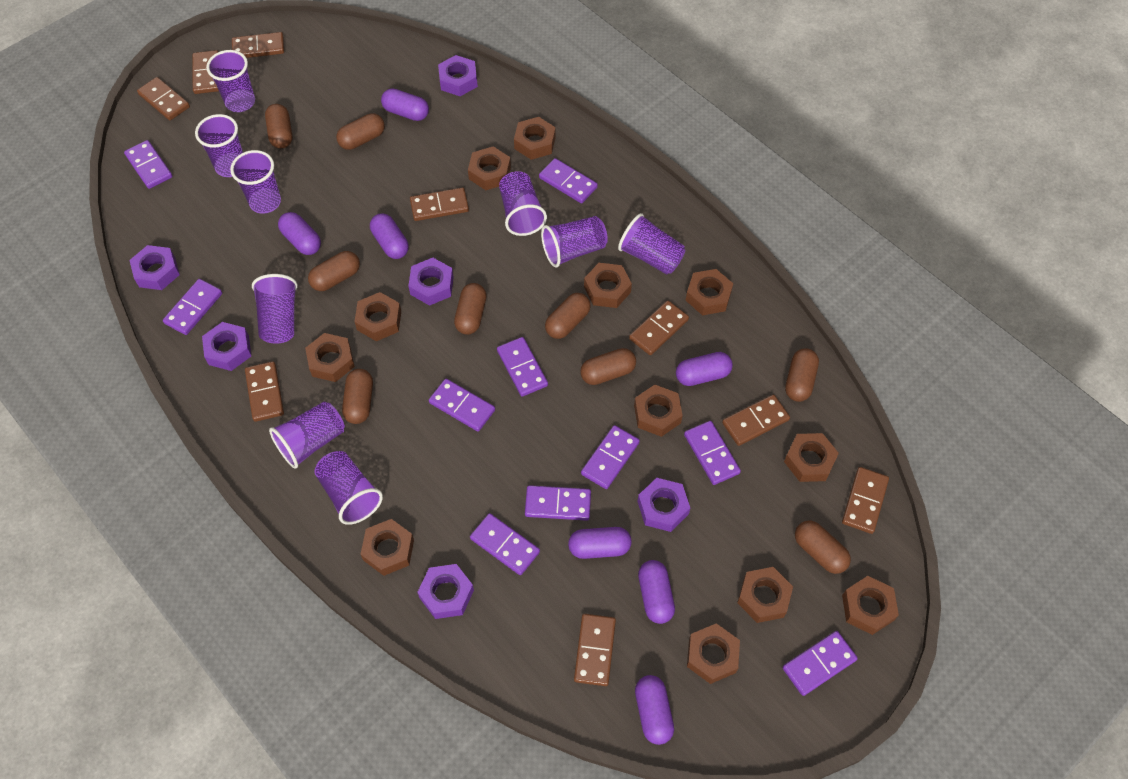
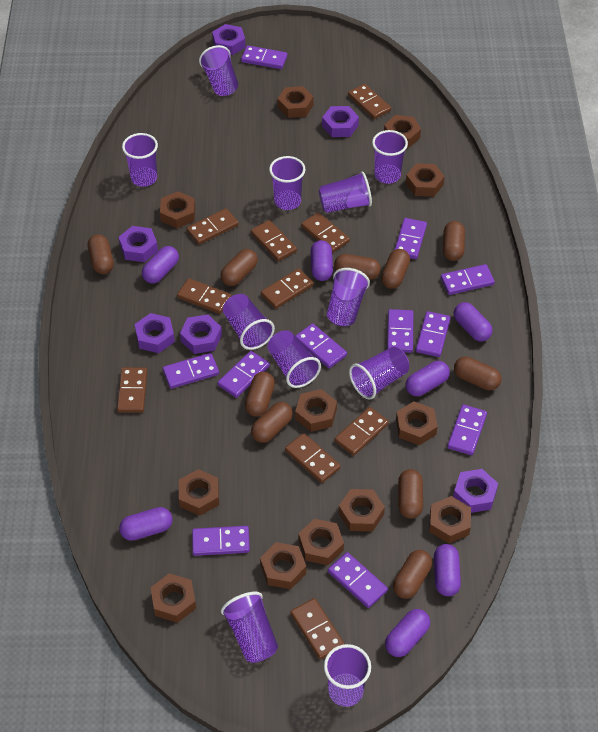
brown capsule: [265,104,292,148] [308,251,360,291] [336,113,385,150] [342,369,373,424] [454,283,487,335] [545,293,591,339] [580,348,636,385] [785,348,819,402] [795,521,851,574] = 9 -> [88,234,114,274] [221,249,258,286] [245,372,275,417] [251,402,293,443] [334,254,381,280] [381,249,410,289] [393,550,432,599] [398,469,423,519] [443,221,465,261] [454,356,501,390] = 10
brown domino: [137,77,190,120] [193,50,219,94] [232,32,284,58] [245,361,284,422] [410,188,469,221] [574,614,616,686] [629,300,689,355] [722,395,790,446] [842,467,889,534] = 9 -> [117,367,147,413] [177,278,231,314] [187,208,239,245] [251,220,297,261] [261,268,314,309] [285,433,341,483] [290,598,345,659] [301,212,350,253] [334,407,389,456] [348,84,391,119] = 10
purple cup: [195,114,243,177] [206,50,255,112] [230,150,281,214] [252,274,298,344] [269,402,345,469] [314,451,383,525] [499,171,547,236] [541,216,608,267] [618,213,685,274] = 9 -> [122,133,158,187] [199,45,238,96] [221,592,278,663] [223,294,275,350] [267,330,321,388] [269,156,305,210] [319,172,372,213] [324,644,371,707] [327,268,370,326] [349,347,409,400] [372,130,408,184] = 11
purple domino: [124,140,173,189] [163,279,222,335] [429,379,495,432] [470,513,540,575] [497,337,548,397] [525,485,591,521] [539,158,598,203] [581,425,640,489] [684,421,741,485] [783,631,858,696] = 10 -> [163,353,219,389] [192,526,250,556] [218,351,270,398] [241,46,287,69] [295,323,347,368] [328,552,388,608] [387,309,413,353] [394,218,427,259] [416,311,451,357] [441,264,495,295] [447,404,487,455] = 11

